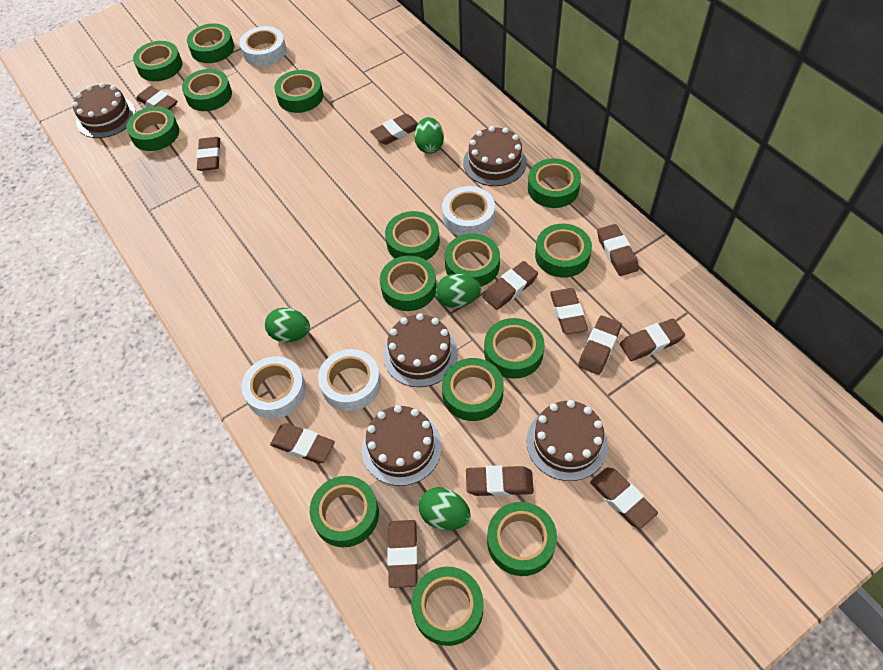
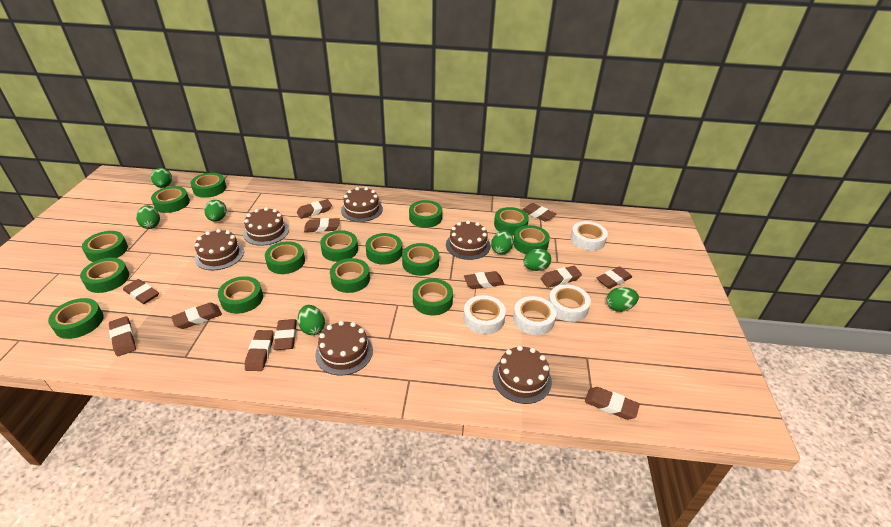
brown cake: [72,83,136,138] [362,405,442,486] [383,313,458,387] [463,126,527,186] [526,400,608,481] = 5 -> [195,229,244,270] [243,207,289,246] [315,321,373,376] [341,187,383,222] [446,220,490,260] [493,346,552,404] = 6
green egg: [265,308,310,342] [414,117,444,154] [419,487,471,530] [436,274,481,308] = 4 -> [136,205,160,229] [151,168,172,188] [204,200,227,222] [298,305,325,335] [491,230,513,255] [523,249,551,271] [607,287,639,312] = 7

